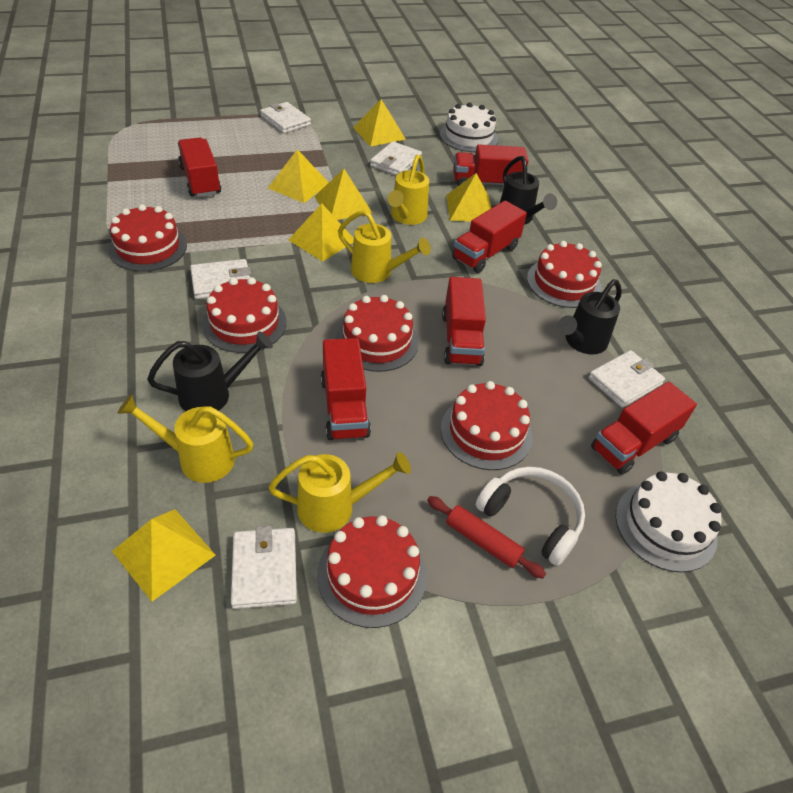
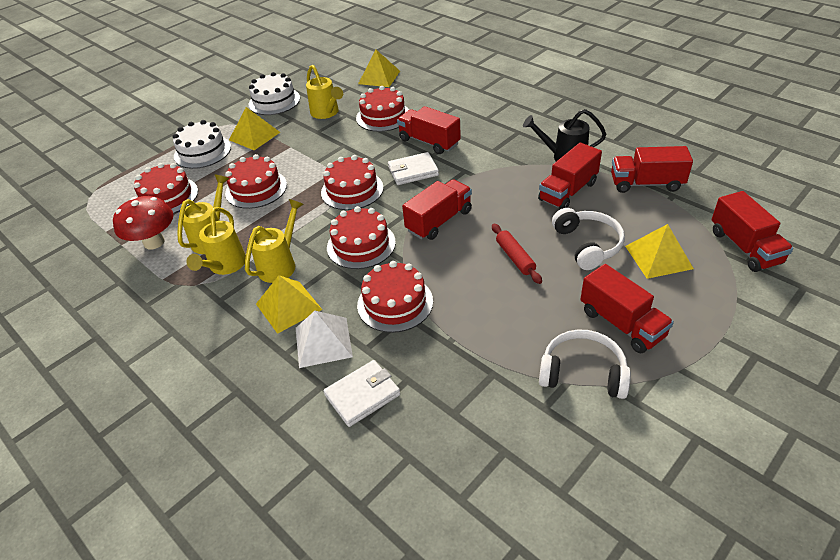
black watering can: [147,331,273,411] [500,156,557,225] [558,279,622,355] = 3 -> [523,109,606,161] = 1
red mushroom: none = 0 -> [113,196,173,250] = 1
white headphones: [476,467,585,566] = 1 -> [539,330,631,399] [552,208,625,270] = 2
white pyramid: none = 0 -> [296,311,353,368] = 1
white wallet: [190,259,251,299] [231,526,297,609] [260,102,311,134] [370,141,422,176] [588,350,665,408] = 5 -> [324,360,400,427] [388,152,439,185] = 2
yellow pyramid: [112,509,216,602] [268,149,329,203] [289,204,354,262] [315,169,372,220] [353,99,406,147] [446,173,491,221] = 6 -> [229,107,280,150] [256,275,322,334] [358,50,400,87] [625,224,694,279] = 4

